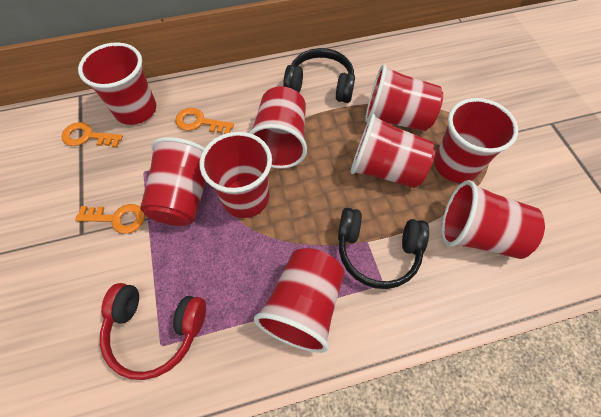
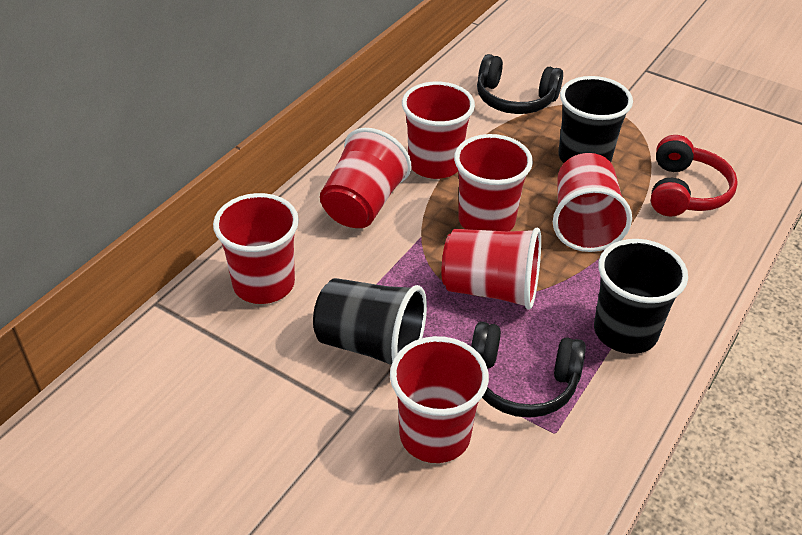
black cup: none = 0 -> [313,278,427,365] [558,76,633,163] [594,239,688,354] = 3
orange key: [61,122,123,147] [75,204,145,234] [175,108,234,134] = 3 -> none = 0
red cup: [78,42,156,125] [140,137,206,226] [200,132,272,218] [249,86,307,169] [254,248,345,353] [351,114,435,188] [365,64,443,131] [434,98,518,183] [441,180,545,259] = 9 -> [213,193,299,304] [320,128,411,228] [390,336,489,463] [402,82,475,179] [441,227,541,310] [454,134,533,231] [553,153,632,252] = 7

